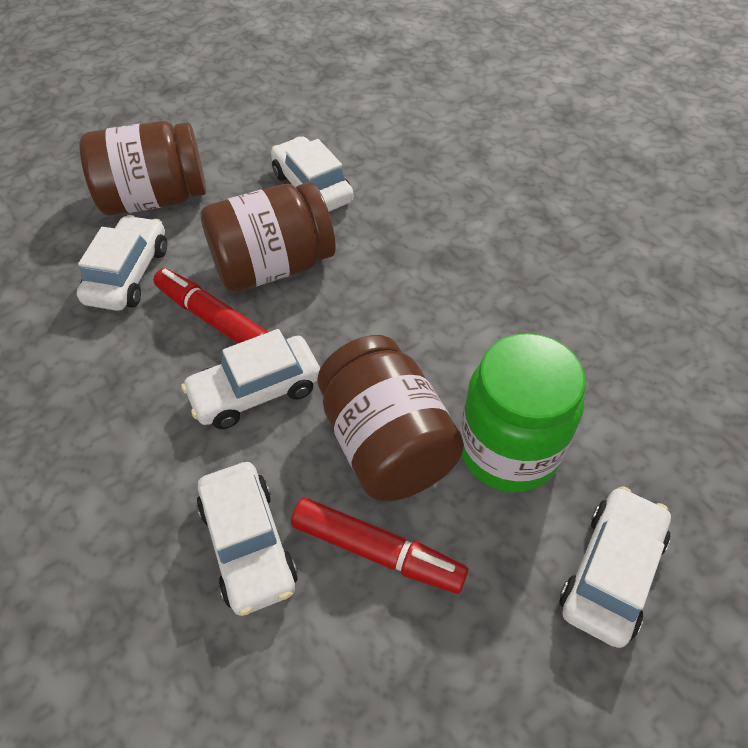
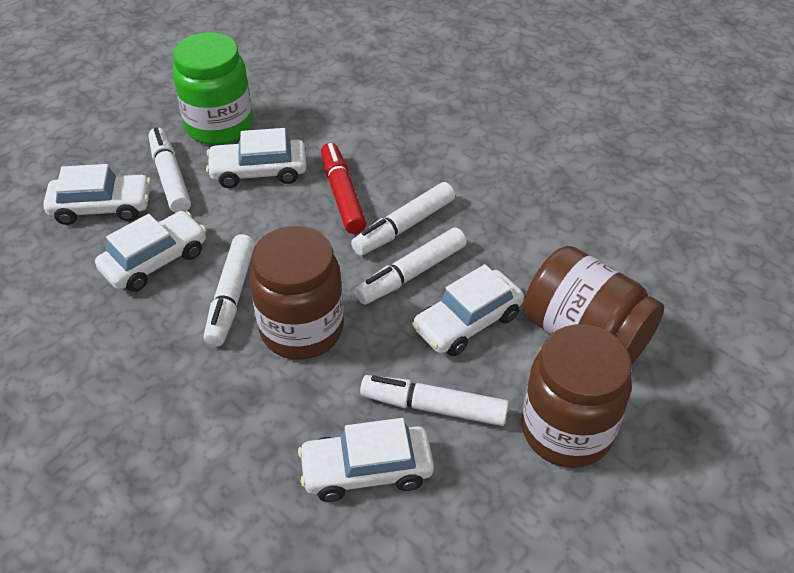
red marker: [154,268,268,343] [291,498,468,594] = 2 -> [321,143,366,234] = 1
white marker: none = 0 -> [148,127,191,213] [204,234,255,347] [351,182,455,256] [355,227,467,305] [360,375,509,426] = 5

